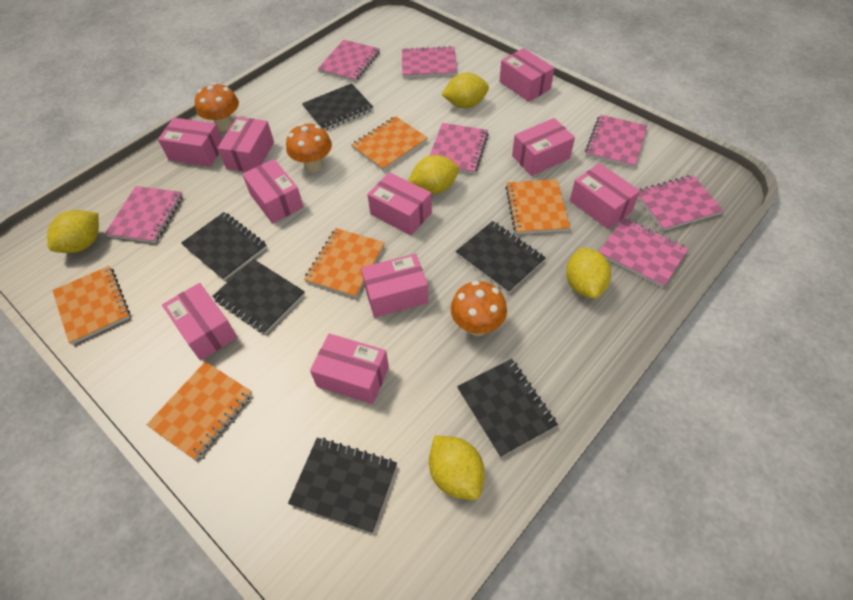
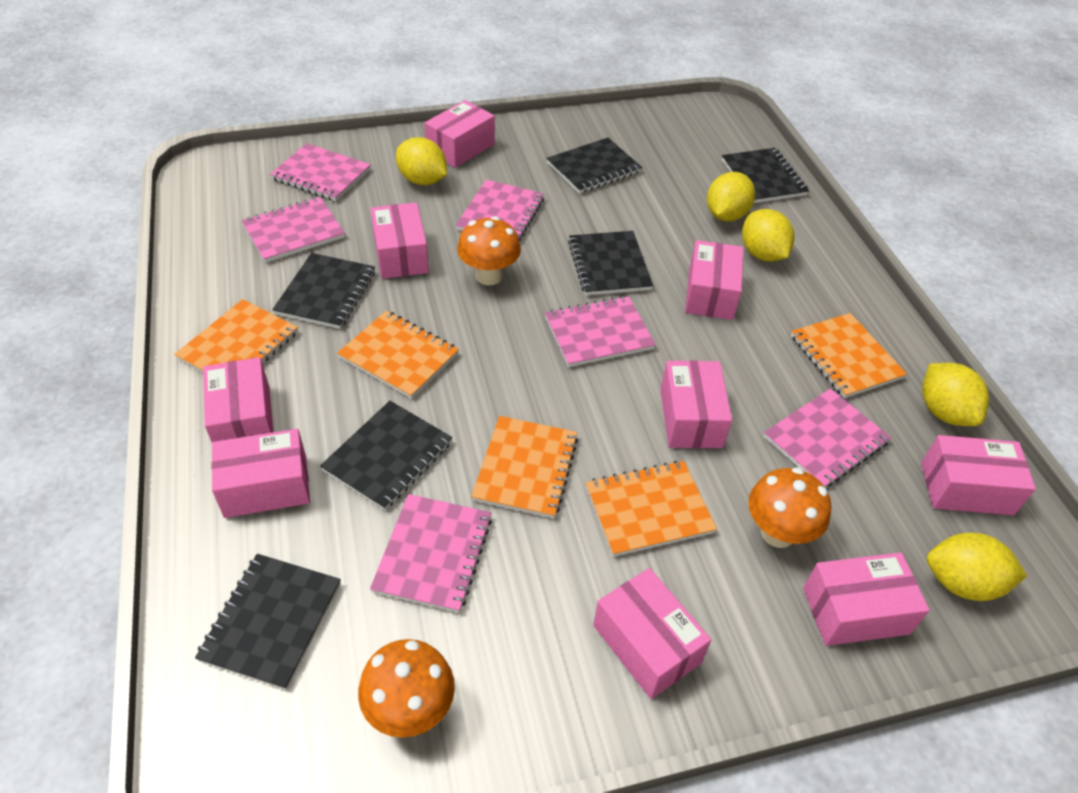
pink box: [158,118,222,167] [162,283,237,361] [218,117,274,172] [242,159,304,224] [310,333,389,404] [361,254,429,318] [367,172,432,235] [499,48,555,102] [512,118,575,176] [570,163,640,229] = 10 -> [203,357,274,443] [211,429,310,518] [371,202,429,279] [425,100,495,168] [593,568,711,699] [660,361,732,448] [685,240,743,320] [803,552,930,646] [921,435,1036,516] = 9
pink notebook: [105,186,183,243] [318,40,380,82] [402,46,457,78] [429,123,489,174] [585,115,648,168] [599,218,689,288] [638,175,723,231] = 7 -> [242,197,345,263] [270,143,370,201] [370,494,492,613] [456,180,544,241] [545,296,656,367] [763,389,891,487] = 6

